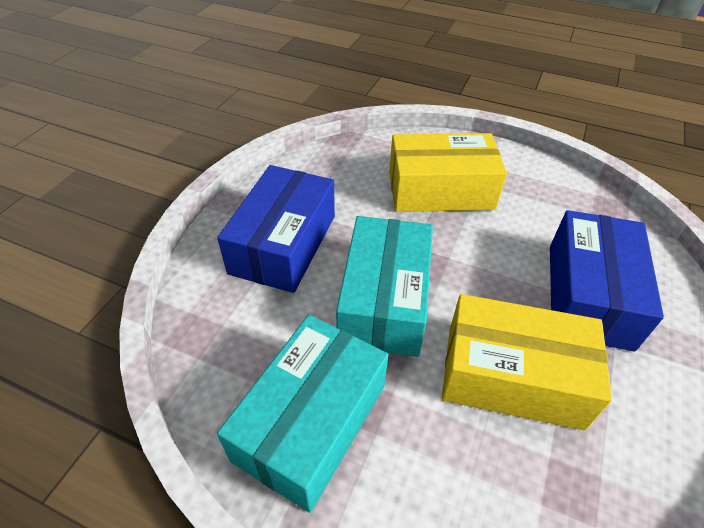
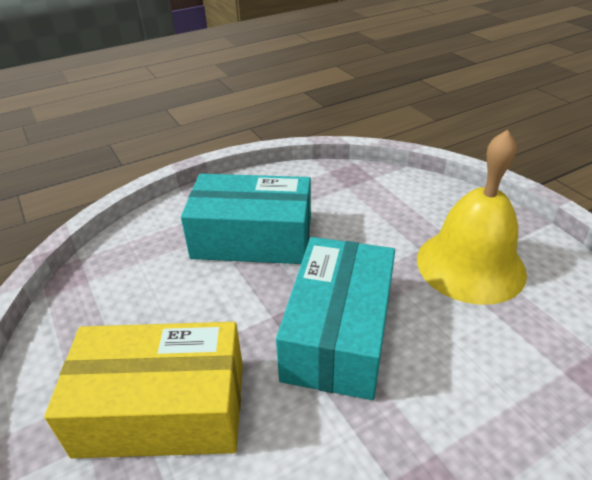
blue box: [217,165,335,293] [550,210,664,352] = 2 -> none = 0
yellow bell: none = 0 -> [417,130,527,305] = 1
yellow box: [389,133,507,212] [442,294,612,431] = 2 -> [44,322,243,458] = 1

